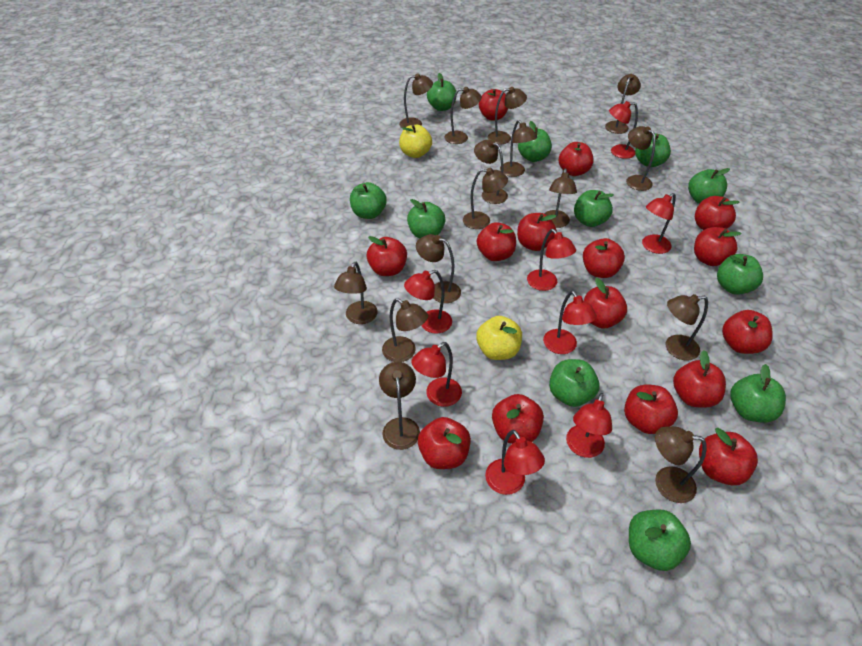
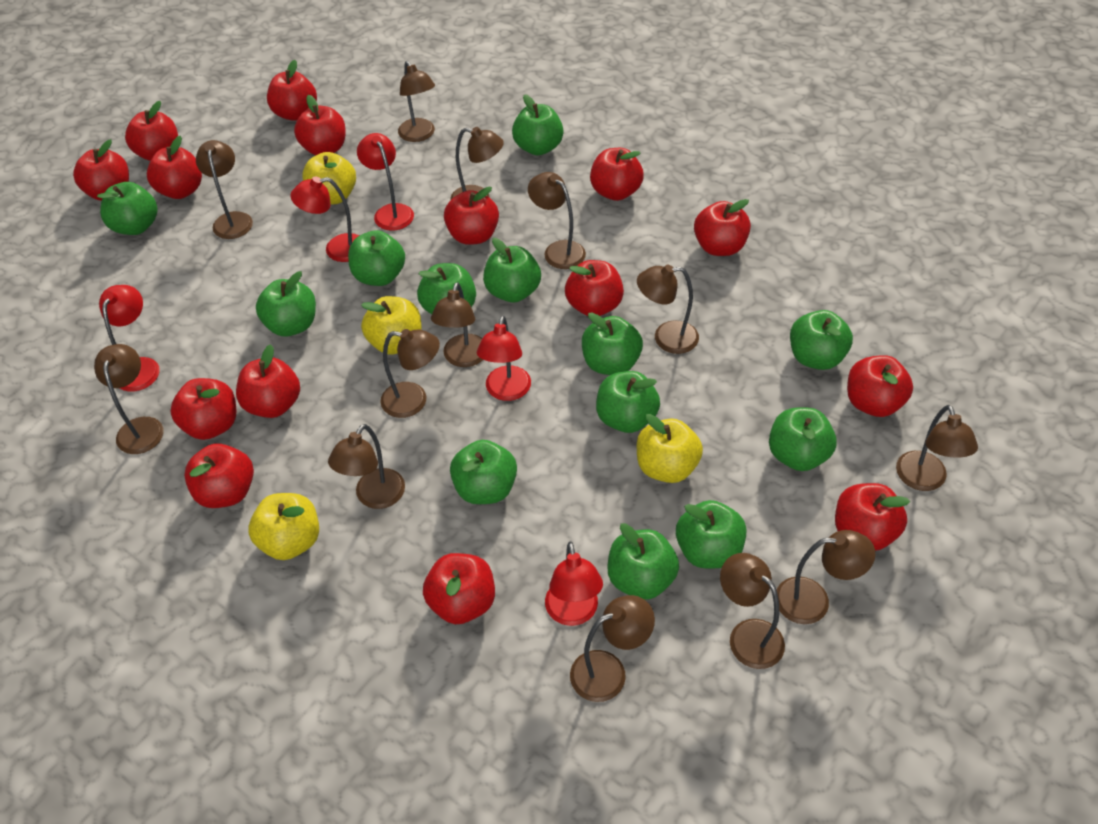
brown lamp: [334,262,378,324] [379,362,420,450] [382,298,428,362] [399,73,433,128] [416,234,461,303] [444,87,482,144] [463,168,508,229] [474,140,508,204] [488,87,527,145] [500,120,537,177] [544,168,577,228] [605,74,641,134] [626,126,655,191] [655,426,707,503] [666,294,708,360] = 15 -> [94,344,164,454] [196,140,253,239] [328,424,405,509] [381,329,440,418] [398,61,435,142] [431,282,483,367] [450,127,504,200] [528,172,586,269] [570,595,655,702] [637,265,699,354] [720,553,785,669] [777,530,875,624] [896,405,978,491] = 13
green apple: [350,182,387,219] [407,199,446,238] [427,73,456,111] [518,121,552,162] [549,359,600,407] [574,190,614,227] [629,509,691,571] [635,133,671,167] [688,168,730,204] [717,254,763,295] [730,364,786,423] = 11 -> [97,182,158,235] [256,271,316,336] [348,230,405,286] [417,263,476,314] [450,440,517,504] [483,238,541,302] [512,94,564,156] [582,312,643,375] [596,371,660,433] [608,523,679,600] [676,500,746,568] [769,407,837,471] [790,310,853,370] = 13
red lamp: [404,270,452,334] [411,342,462,407] [485,430,545,495] [527,229,576,291] [543,291,597,354] [566,393,612,458] [609,101,638,159] [642,193,676,254] = 8 -> [99,285,160,392] [290,177,360,262] [357,133,414,231] [477,316,531,401] [545,542,603,626] = 5
yellow apple: [399,125,432,158] [476,316,522,360] = 2 -> [248,493,319,560] [302,152,356,205] [361,296,422,354] [637,414,703,483] = 4

